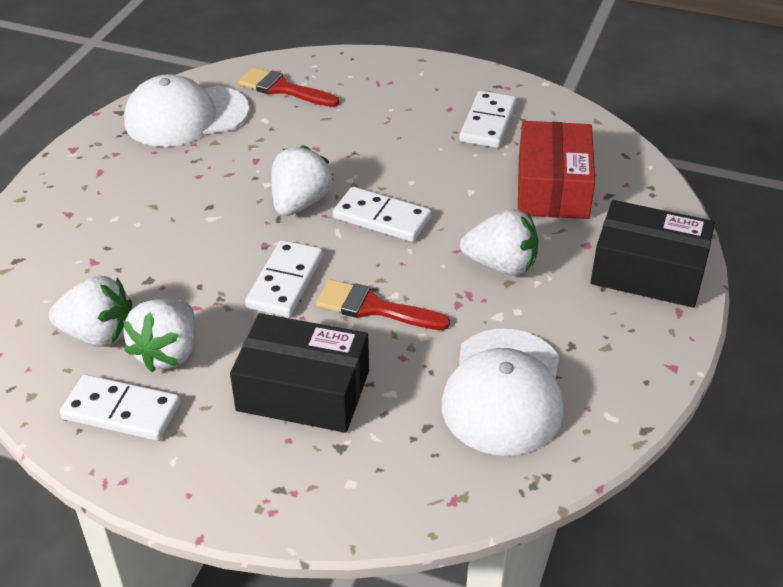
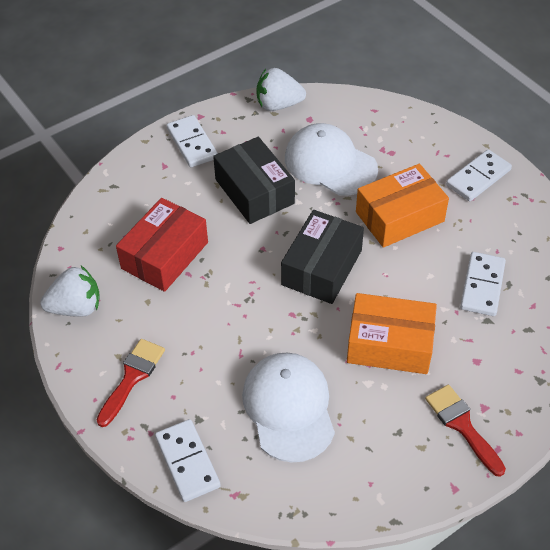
orange box: none = 0 -> [347,293,437,374] [356,164,449,248] = 2
white strawberry: [49,276,132,347] [123,299,196,372] [271,145,333,216] [460,208,538,276] = 4 -> [40,266,100,317] [256,68,306,111] = 2

